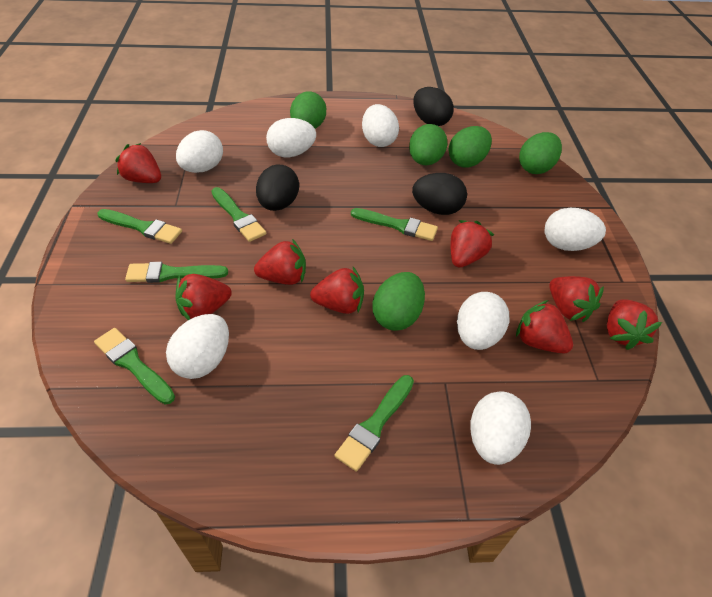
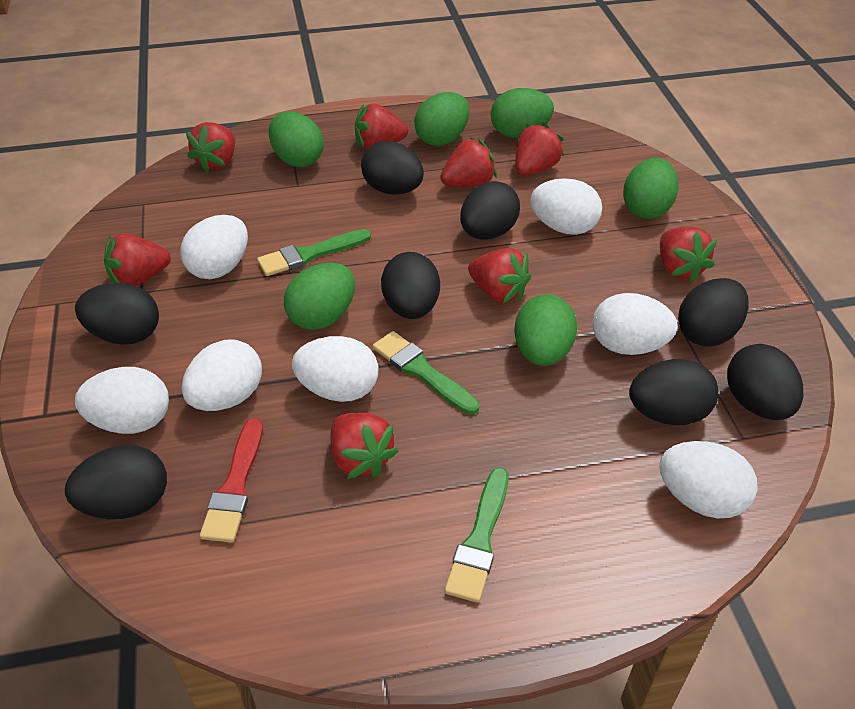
black egg: [256,165,299,211] [412,173,467,215] [413,87,454,126] = 3 -> [65,445,167,519] [75,283,159,345] [361,141,424,195] [381,252,440,319] [460,181,520,240] [629,359,718,425] [678,278,749,347] [727,344,803,420] = 8
green brush: [94,328,175,404] [98,209,182,244] [125,262,228,283] [211,187,266,242] [335,375,414,471] [351,208,438,241] = 6 -> [257,229,371,276] [373,331,479,415] [444,468,509,603] = 3
green egg: [290,91,326,129] [372,272,425,331] [409,124,448,165] [448,126,492,167] [519,132,562,174] = 5 -> [269,112,324,167] [284,263,355,330] [414,92,470,146] [491,88,554,138] [514,295,577,366] [623,157,679,219] = 6
red brush: none = 0 -> [200,418,263,543] = 1

